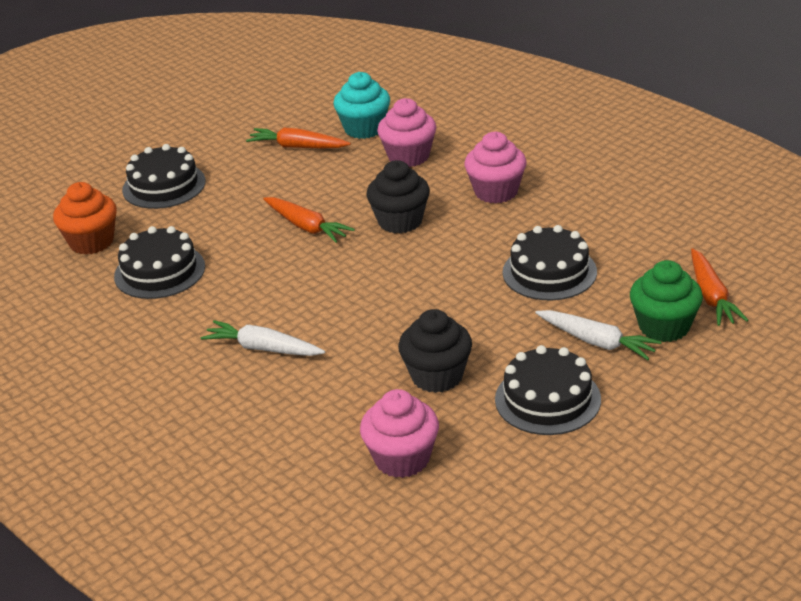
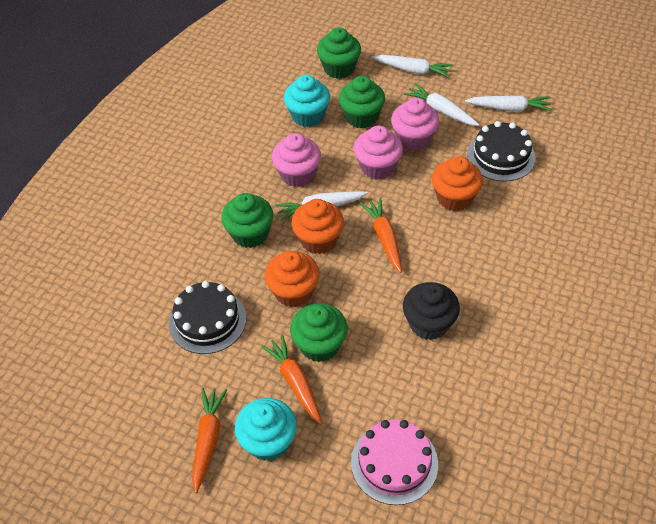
black cake: [114,226,205,299] [122,144,206,209] [495,345,601,435] [503,225,597,300] = 4 -> [169,281,246,354] [467,121,536,182] = 2
black cupcake: [367,160,430,234] [398,309,472,393] = 2 -> [403,282,460,340] = 1
green cupcake: [630,260,703,342] = 1 -> [221,193,273,248] [290,303,348,362] [317,27,361,79] [338,76,385,129] = 4
orange cupcake: [53,182,117,254] = 1 -> [265,251,319,307] [291,199,344,254] [432,156,483,211] = 3
pink cake: none = 0 -> [351,419,438,505] = 1
turquoise cupcake: [333,72,390,139] = 1 -> [235,398,297,461] [284,75,330,127] = 2
white carrot: [201,320,325,356] [535,310,662,360] = 2 -> [275,191,368,221] [372,55,453,78] [404,83,479,126] [465,95,552,112] = 4

